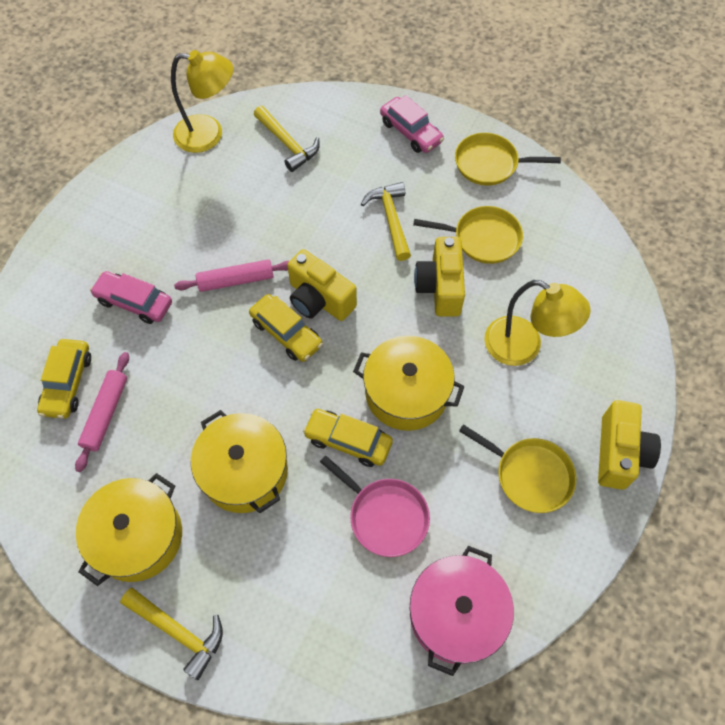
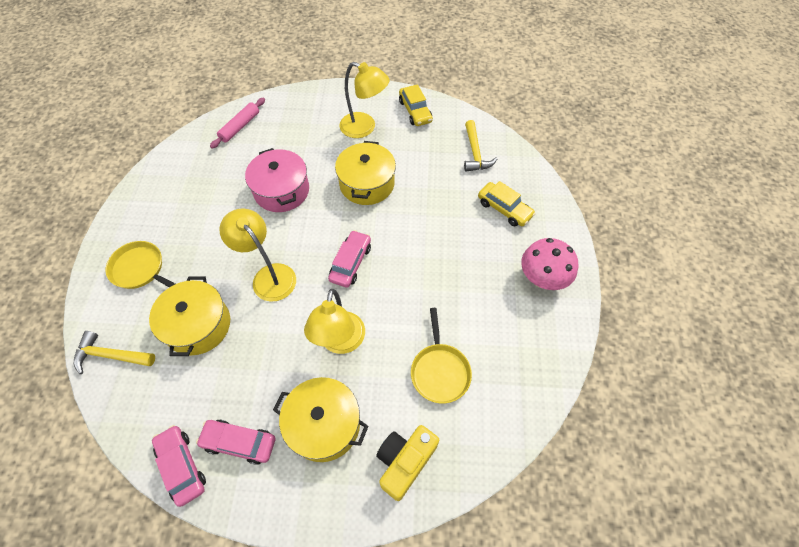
pink car: [90,271,172,324] [380,95,444,153] = 2 -> [152,425,206,507] [196,420,275,465] [328,230,371,288] = 3
pink mushroom: none = 0 -> [521,238,578,290] = 1
pink pan: [320,455,430,557] = 1 -> none = 0
pink rolling pin: [75,352,129,472] [174,259,289,292] = 2 -> [210,98,265,149] = 1
yellow camera: [287,249,357,321] [414,237,465,316] [598,400,661,490] = 3 -> [376,425,439,501] = 1
yellow car: [37,339,91,419] [249,294,323,362] [303,409,393,467] = 3 -> [399,84,433,126] [478,181,536,226] = 2
yellow hammer: [120,588,223,680] [254,106,320,172] [361,182,411,261] = 3 -> [74,331,155,374] [464,120,497,172] = 2
yellow lamp: [171,50,233,153] [484,280,591,366] = 2 -> [219,209,296,302] [304,289,365,354] [339,62,390,138] = 3
yellow pan: [413,206,523,264] [455,133,561,186] [459,424,576,513] = 3 -> [106,241,175,289] [411,308,472,403] = 2

